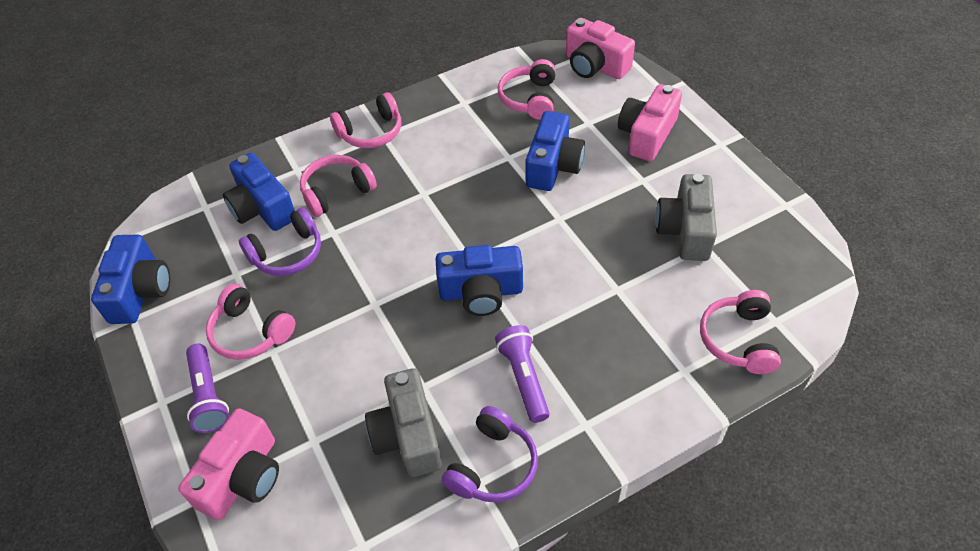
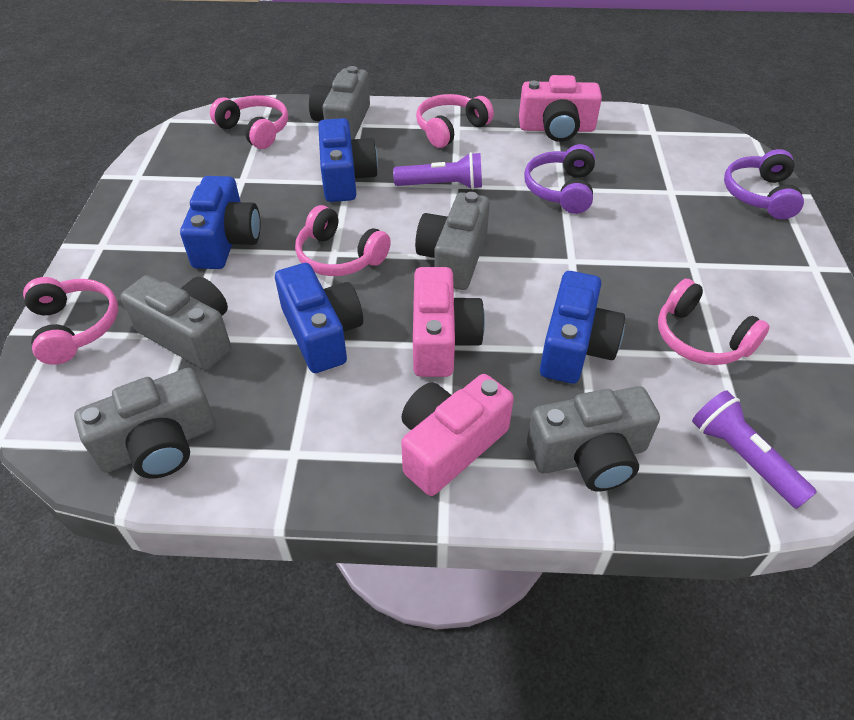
grey camera: [365,368,442,477] [655,174,717,261] = 2 -> [74,368,216,479] [120,275,231,370] [309,66,370,139] [415,192,490,290] [527,386,660,491] = 5

